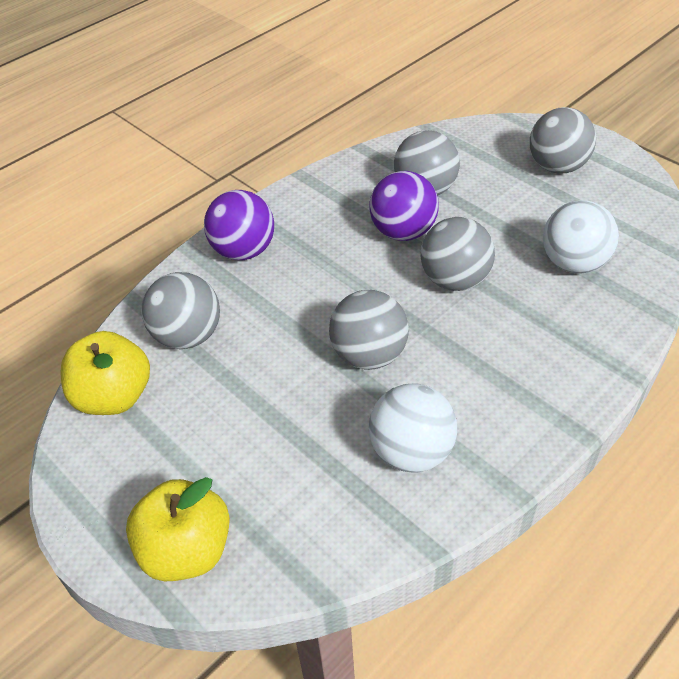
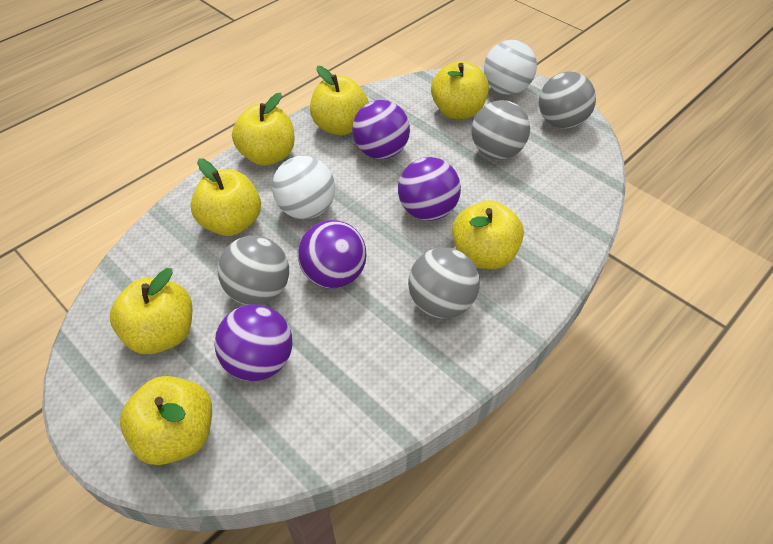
grey ball: [141,272,220,349] [329,290,409,370] [394,130,460,196] [421,217,495,291] [530,107,596,173] = 5 -> [218,236,289,305] [408,247,480,319] [472,100,530,159] [539,72,596,129] = 4
purple ball: [204,190,274,260] [369,171,439,241] = 2 -> [214,304,293,381] [298,220,366,289] [352,100,410,159] [398,157,461,221] = 4
yellow apple: [60,331,150,415] [126,477,230,581] = 2 -> [110,268,192,354] [120,376,212,465] [191,158,261,236] [232,93,295,166] [310,66,369,135] [431,61,489,119] [452,200,524,269] = 7

